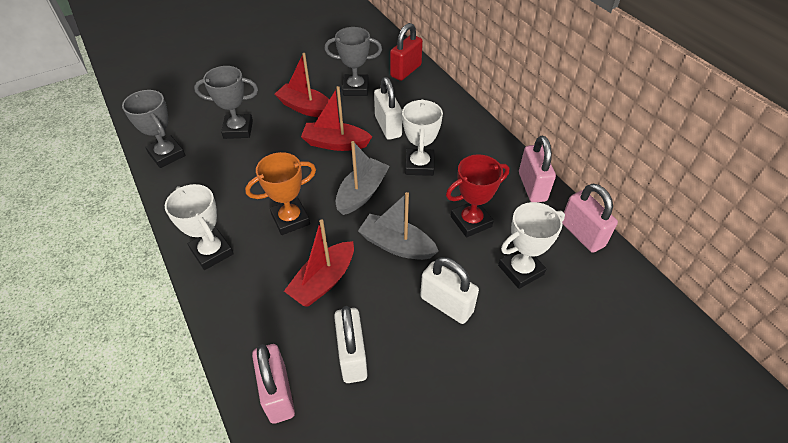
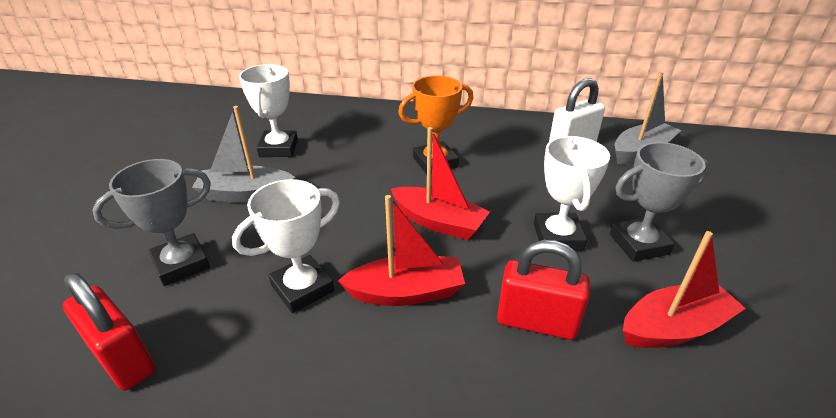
grey trophy: [122,90,186,168] [194,66,258,139] [324,27,382,96] = 3 -> [92,159,211,286] [610,142,710,262] = 2
pink padlock: [252,344,295,424] [519,136,556,202] [562,183,618,253] = 3 -> none = 0
red padlock: [390,23,423,81] = 1 -> [63,273,155,391] [497,240,590,340] = 2
red trophy: [446,154,509,237] = 1 -> none = 0
white padlock: [334,306,368,383] [374,77,402,140] [420,257,479,324] = 3 -> [549,78,605,142] = 1

